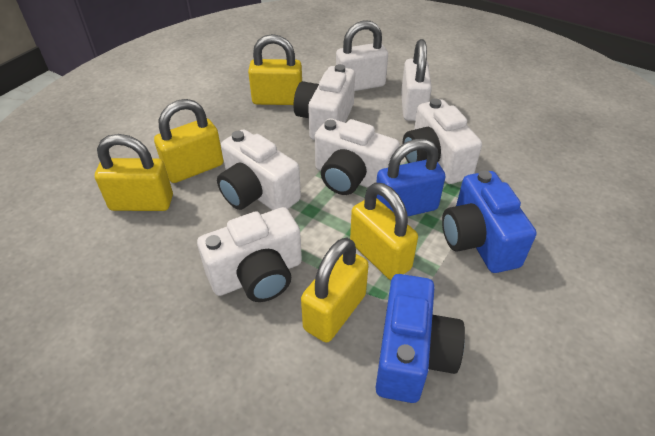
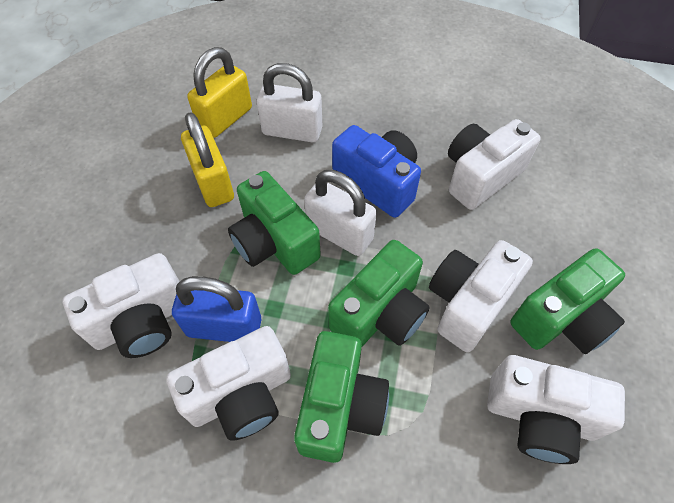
blue camera: [375,274,465,403] [442,171,536,273] = 2 -> [332,125,421,218] = 1
green camera: none = 0 -> [228,171,321,275] [294,331,389,463] [328,240,430,347] [510,248,625,354] = 4
yellow padlock: [95,134,173,211] [154,99,223,183] [248,34,302,105] [301,238,369,343] [350,183,418,280] = 5 -> [181,112,234,207] [187,47,252,138] = 2

